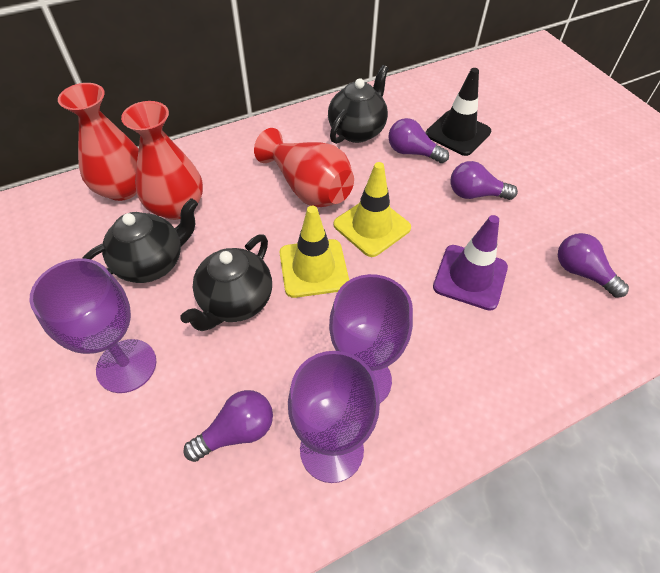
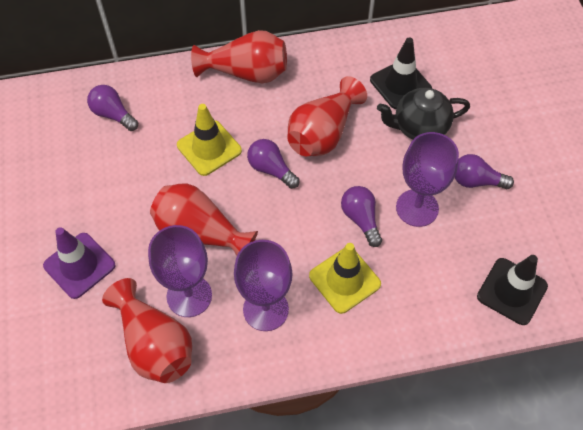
black teapot: [83,198,198,283] [180,235,272,331] [328,65,388,144] = 3 -> [377,88,470,140] = 1
black traffic cone: [426,68,491,156] = 1 -> [370,38,432,109] [477,255,548,325] = 2
red vase: [58,83,139,201] [121,101,203,220] [254,128,354,207] = 3 -> [102,278,192,383] [150,184,258,256] [191,30,287,83] [287,76,367,156] = 4

